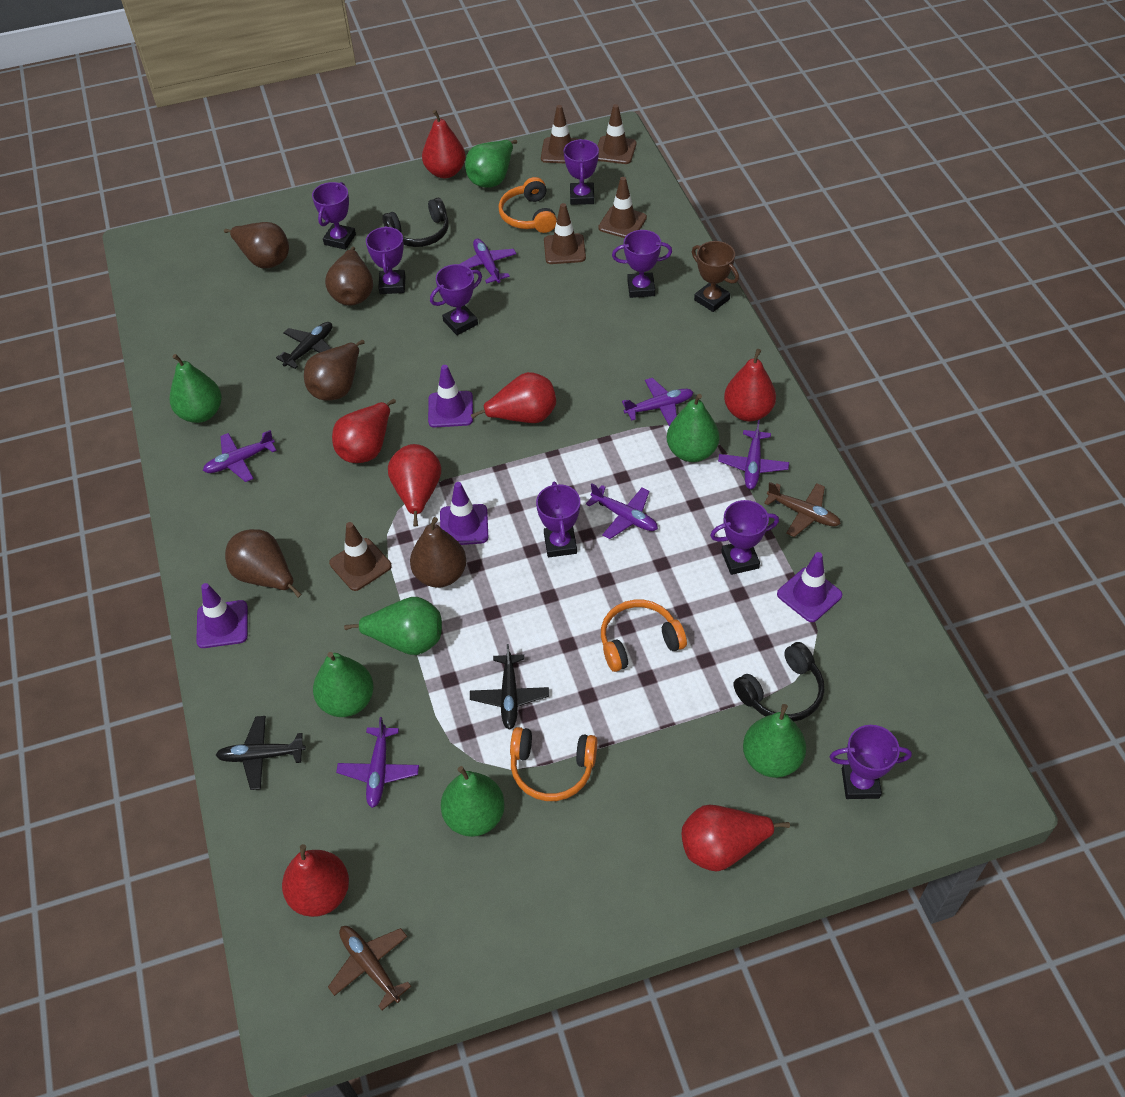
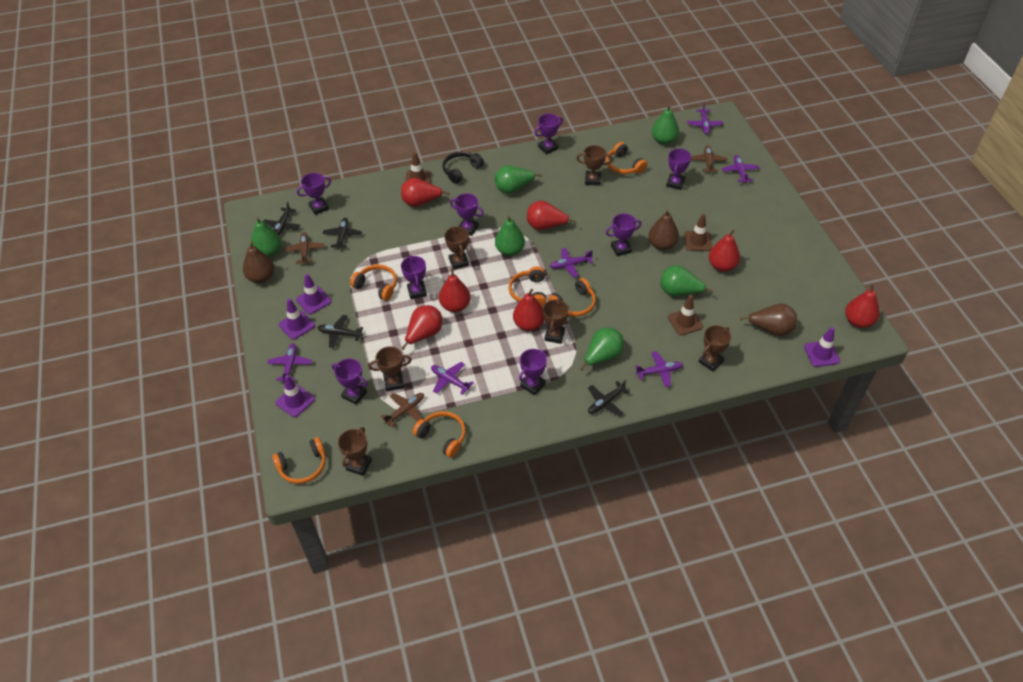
black headphones: [382,198,449,247] [734,642,825,721] = 2 -> [442,152,484,184] = 1
black plane: [216,716,306,790] [276,322,332,369] [470,644,549,730] = 3 -> [263,202,301,235] [317,315,363,348] [323,218,362,249] [588,380,630,417] = 4
brown pear: [224,222,289,268] [225,529,302,598] [304,340,365,401] [325,247,373,306] [410,517,466,588] = 5 -> [243,241,274,283] [649,209,679,250] [739,304,797,336] = 3
brown plane: [328,926,411,1010] [764,482,841,537] = 2 -> [284,232,324,265] [381,393,424,428] [691,145,727,173] = 3
brown traffic cone: [329,522,392,591] [541,105,579,163] [544,203,586,264] [598,104,636,164] [598,177,647,238] = 5 -> [405,152,431,183] [668,295,703,335] [684,214,712,251] = 3
brown trophy: [692,241,739,312] = 1 -> [338,427,372,476] [369,346,412,391] [445,226,469,270] [543,298,569,344] [576,145,612,186] [699,325,731,371] = 6
green pear: [170,354,222,423] [313,652,374,717] [344,597,442,655] [441,766,505,837] [465,140,517,188] [667,394,719,462] [743,704,806,778] = 7 -> [250,217,281,258] [495,165,542,194] [495,215,525,256] [580,328,624,370] [652,104,679,145] [660,265,714,296] = 6
orange headphones: [498,177,557,233] [510,727,597,801] [601,600,687,672] = 3 -> [272,437,326,484] [350,264,397,301] [413,411,466,458] [508,266,547,307] [548,278,596,317] [606,142,647,174] = 6

